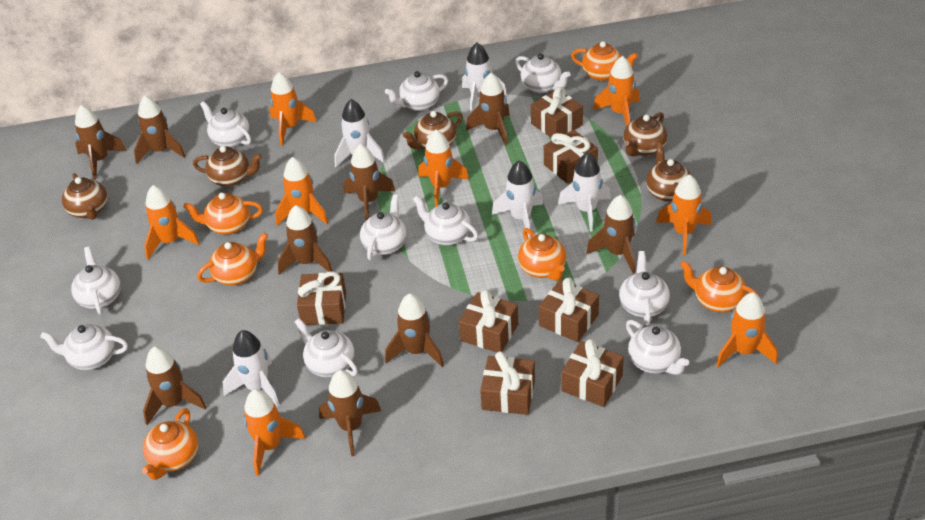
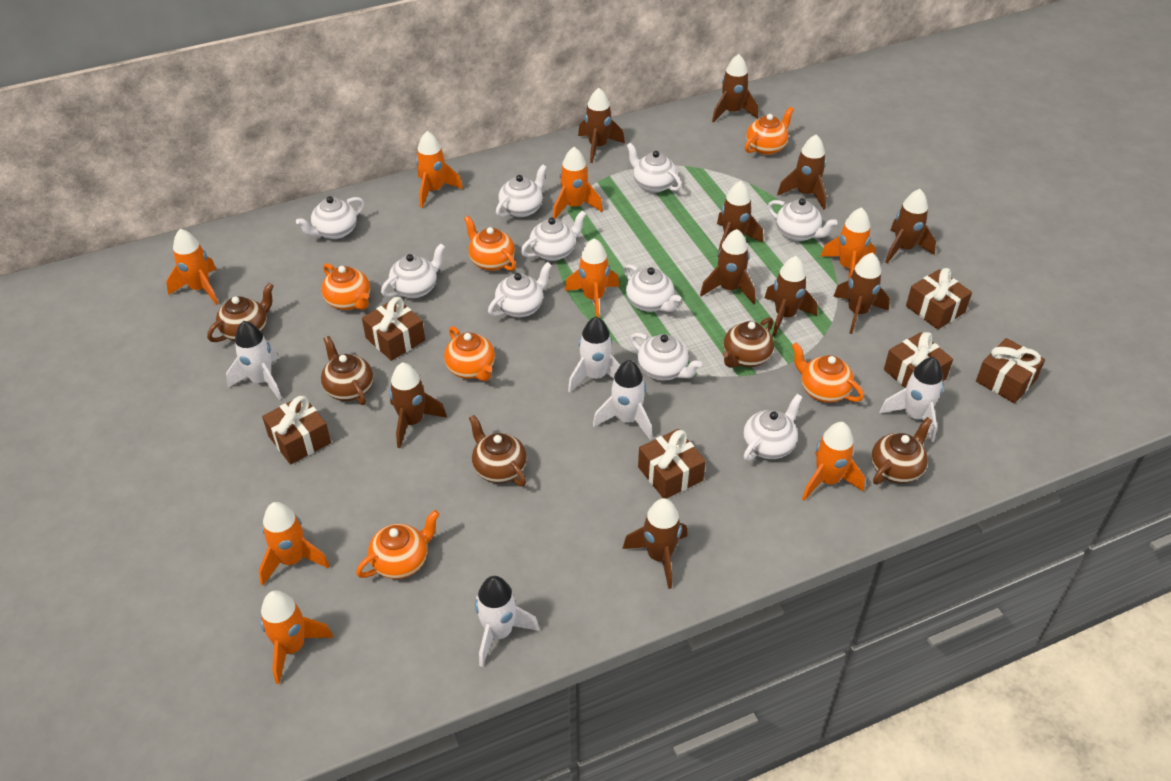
brown gift: [297,271,346,325] [459,290,518,352] [480,351,535,415] [531,87,583,137] [539,277,599,342] [544,130,598,184] [562,339,624,407] = 7 -> [262,395,331,465] [362,297,425,361] [638,429,706,499] [884,332,953,388] [906,268,972,329] [976,338,1045,403] = 6
brown rocket: [75,105,127,179] [134,96,186,164] [143,347,207,425] [278,205,333,275] [319,370,381,456] [344,144,395,220] [385,293,444,367] [466,73,510,145] [586,195,636,274] = 9 -> [389,362,447,448] [578,88,625,163] [623,498,687,589] [700,229,755,304] [712,54,758,123] [717,181,763,257] [764,256,817,337] [777,135,827,210] [833,253,890,334] [885,189,936,263] = 10

